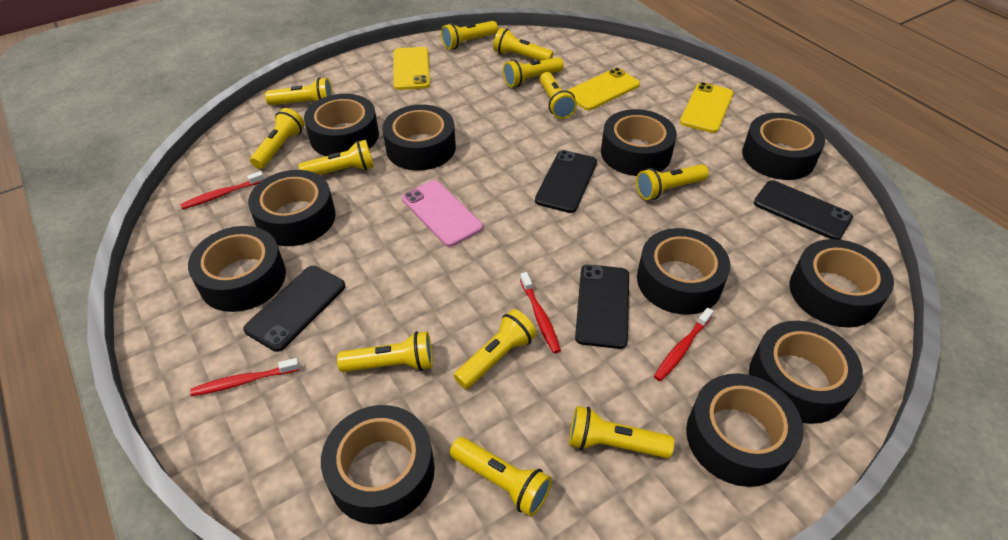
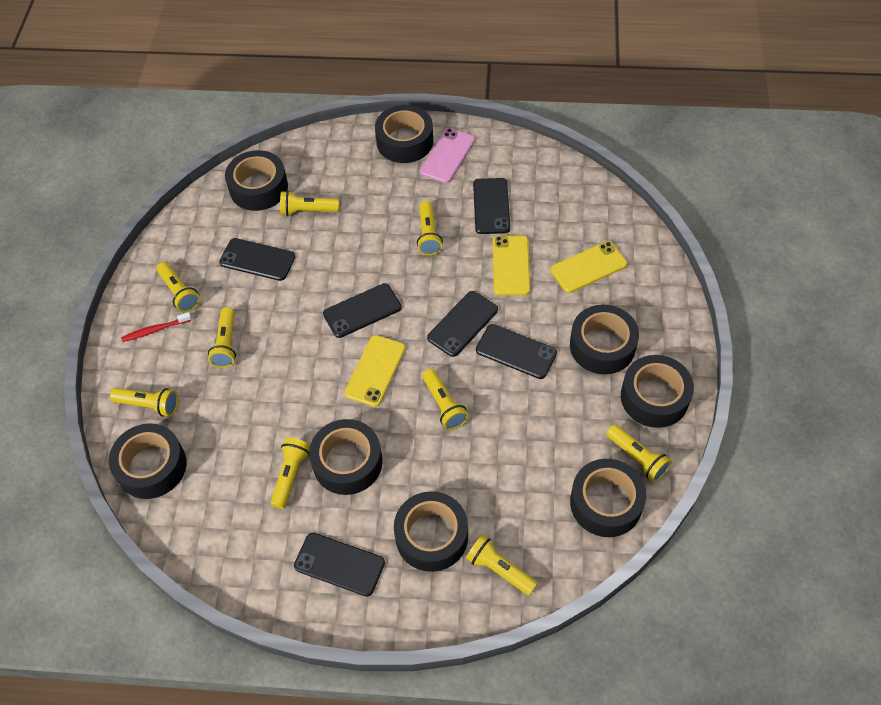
black phone: [243,266,345,352] [535,150,597,213] [575,264,629,349] [754,180,853,239] = 4 -> [219,238,295,281] [294,533,385,597] [323,283,401,338] [427,291,498,357] [473,178,510,234] [476,324,557,379] = 6
black tape: [188,226,286,312] [248,170,336,246] [304,94,379,156] [321,405,435,524] [382,104,456,171] [601,109,677,176] [637,228,730,315] [686,373,803,487] [742,113,825,180] [749,321,863,424] [790,239,894,328] = 11 -> [109,423,187,499] [225,150,288,211] [309,419,382,495] [375,105,433,163] [394,491,468,572] [570,305,639,374] [570,459,646,537] [621,355,694,428] = 8
red toothbrush: [180,171,264,209] [190,358,300,396] [520,272,561,353] [654,308,714,381] = 4 -> [121,312,192,342] = 1
yellow flashlight: [250,108,304,169] [265,78,333,105] [298,140,374,175] [337,331,433,372] [441,21,498,49] [450,437,552,517] [454,309,537,389] [493,28,553,61] [503,57,564,87] [540,72,577,119] [569,406,674,458] [636,164,709,200] = 12 -> [110,388,178,417] [157,262,200,312] [208,307,236,368] [270,438,310,509] [280,191,339,216] [417,201,443,255] [423,369,469,430] [466,535,538,596] [606,424,672,482] = 9

